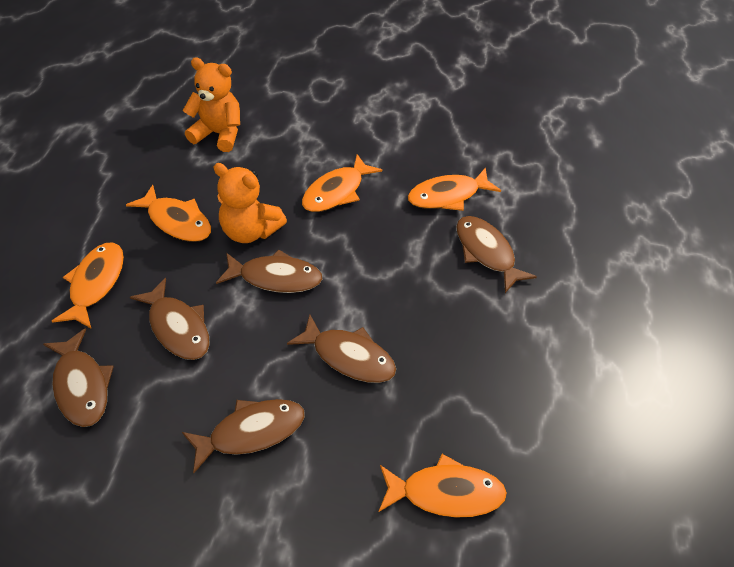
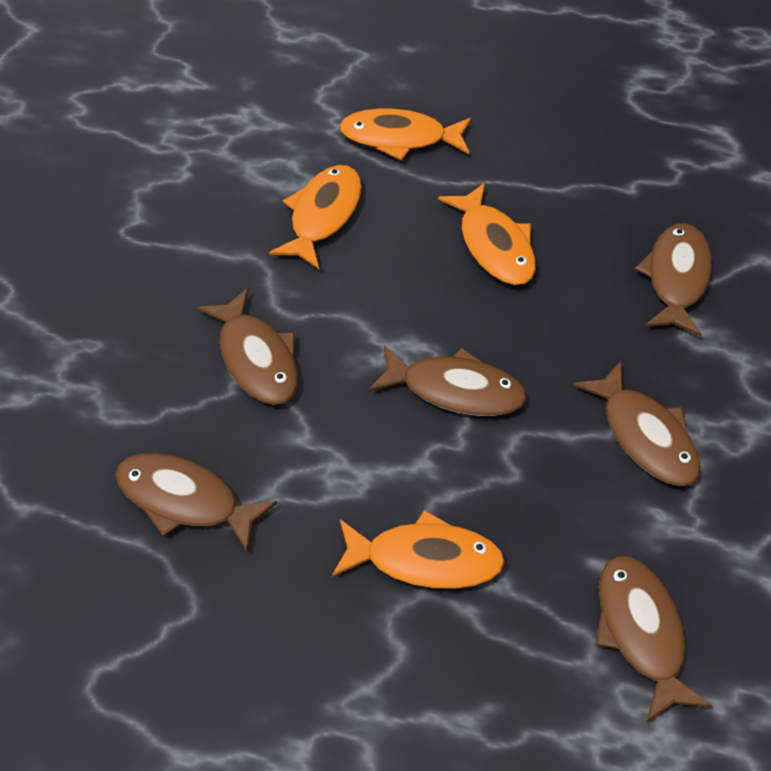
orange fish: [52,242,124,328] [126,185,211,242] [302,154,382,212] [379,454,507,518] [408,168,501,211] = 5 -> [269,165,362,269] [332,510,505,589] [339,108,471,161] [438,183,536,285] = 4
orange teddy bear: [183,57,240,152] [213,163,287,243] = 2 -> none = 0

